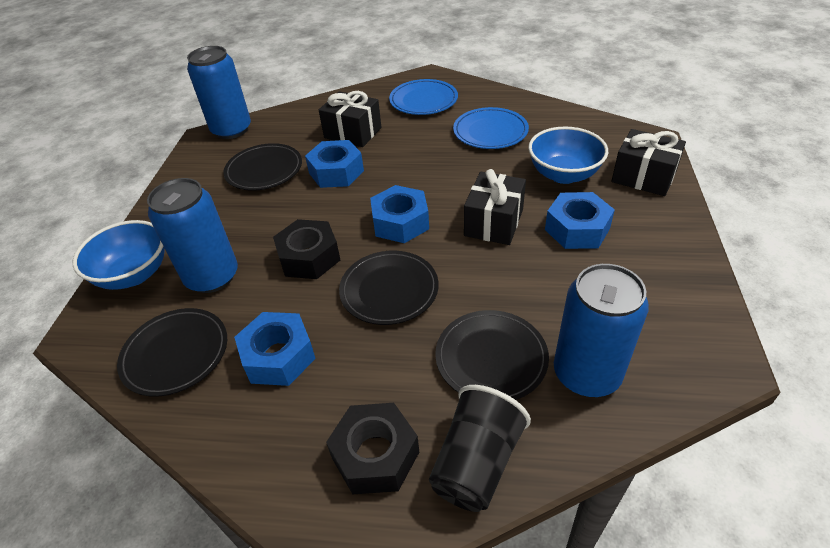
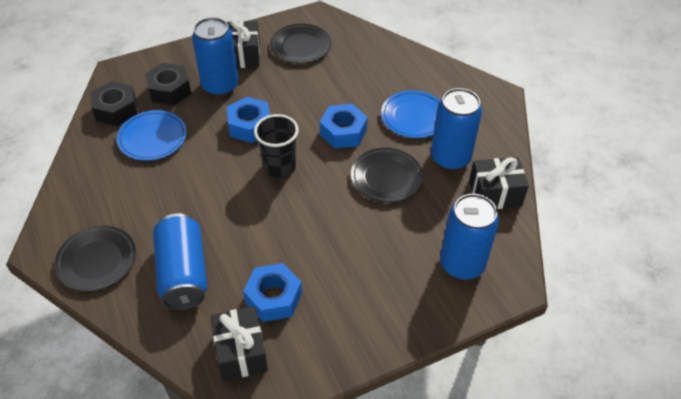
black plate: [117,308,227,397] [223,143,302,191] [339,251,439,325] [435,310,549,400] = 4 -> [55,226,136,292] [270,24,331,63] [351,148,423,203] = 3
blue bowl: [73,220,165,290] [528,126,608,184] = 2 -> none = 0
blue can: [147,178,238,293] [187,46,251,139] [554,264,649,397] = 3 -> [153,213,208,310] [192,17,239,96] [431,88,482,170] [440,194,499,279] = 4
blue nut: [234,312,316,386] [305,140,364,188] [370,185,429,243] [545,192,615,249] = 4 -> [227,97,270,143] [243,263,302,322] [320,104,368,149] = 3

